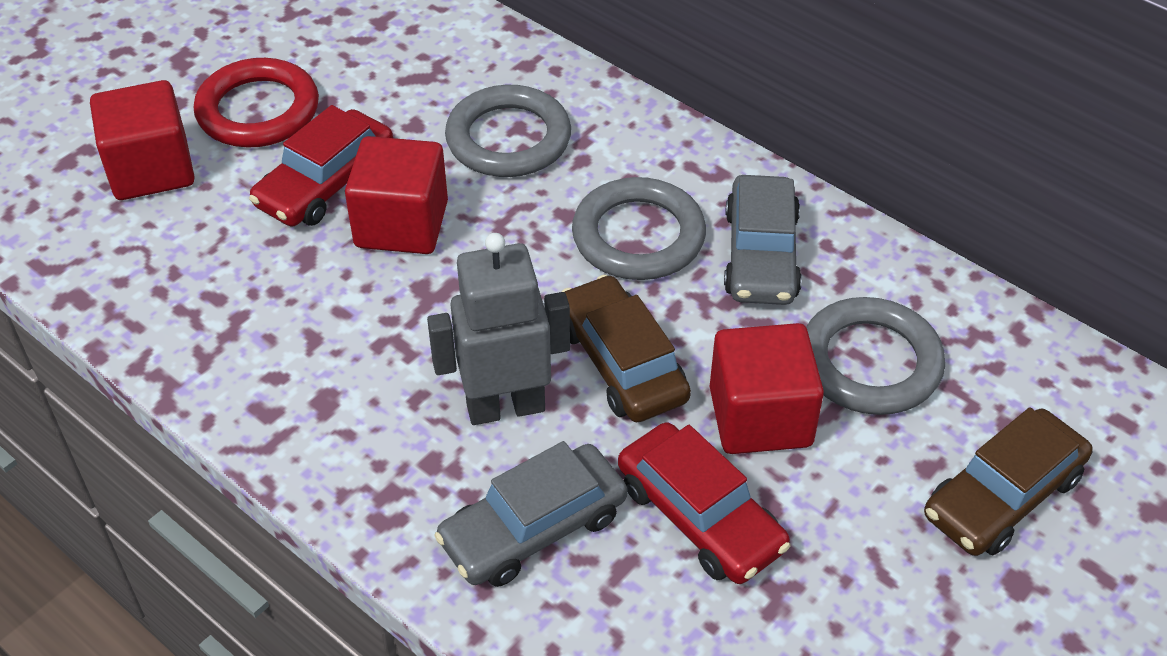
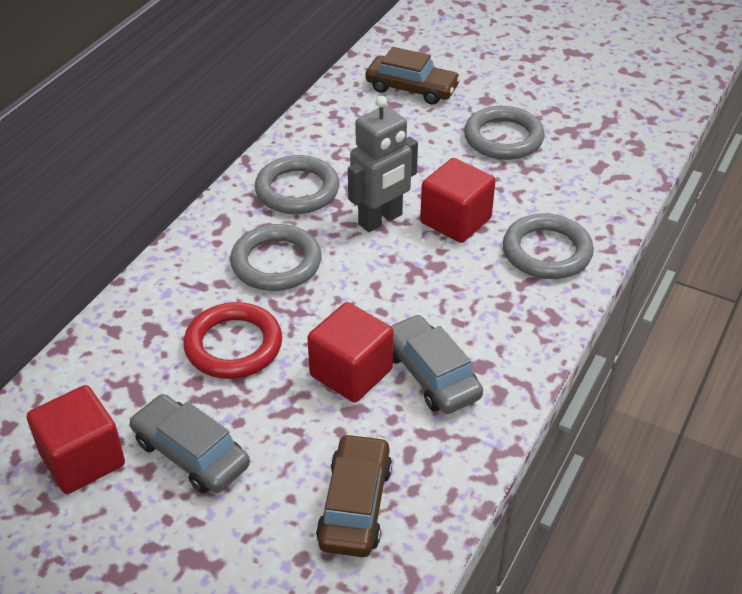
grey ring: [445,85,571,177] [572,177,706,280] [806,297,945,415] = 3 -> [230,224,322,291] [255,155,339,214] [464,106,545,160] [503,214,594,279] = 4
red car: [249,105,393,226] [618,422,790,584] = 2 -> none = 0

